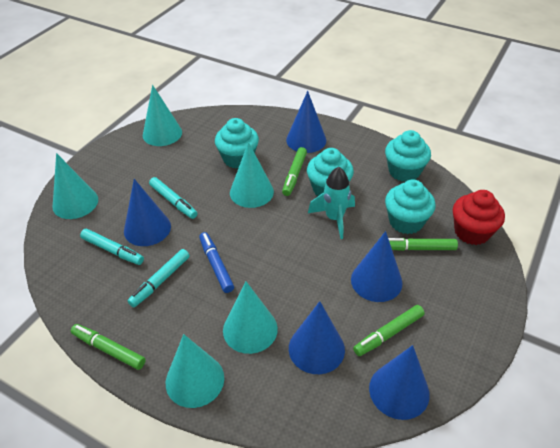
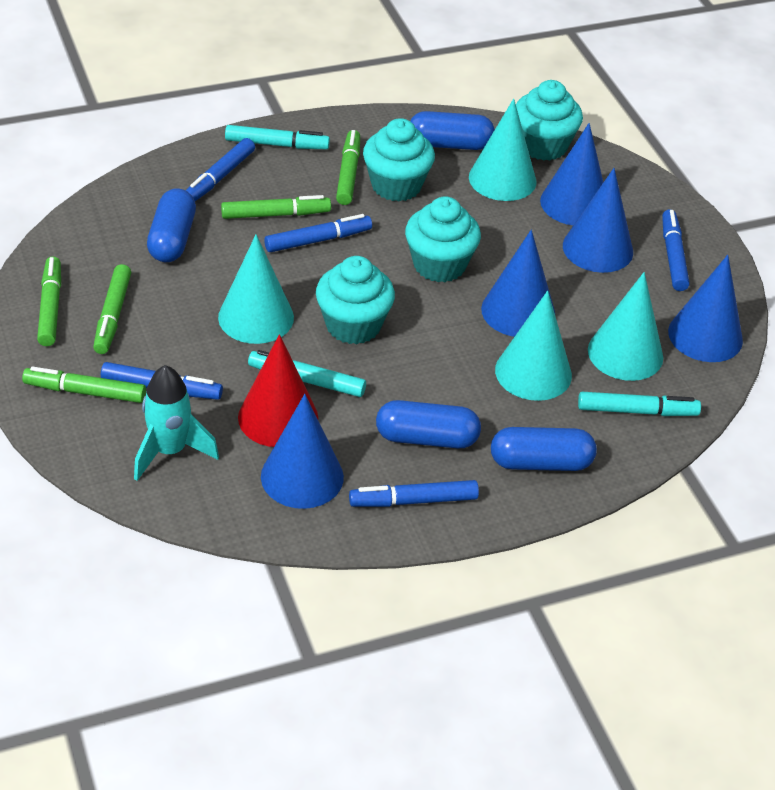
blue capsule: none = 0 -> [147,188,196,262] [376,400,481,448] [410,111,495,150] [491,427,597,471] = 4
blue marker: [199,232,234,293] = 1 -> [101,362,223,400] [186,138,255,201] [264,214,372,252] [349,480,479,507] [662,209,690,291] = 5
green marker: [71,324,146,370] [282,147,307,196] [353,305,425,356] [388,238,458,251] = 4 -> [22,367,146,403] [37,257,61,346] [93,264,131,354] [221,195,331,219] [336,130,360,205] = 5
red cone: none = 0 -> [238,334,318,447] = 1
red cupcake: [453,190,505,245] = 1 -> none = 0
turquoise cone: [52,153,98,219] [143,85,182,146] [166,334,224,408] [223,281,278,354] [230,142,274,208] = 5 -> [218,234,294,344] [469,98,536,201] [495,291,572,401] [588,272,663,381] = 4

